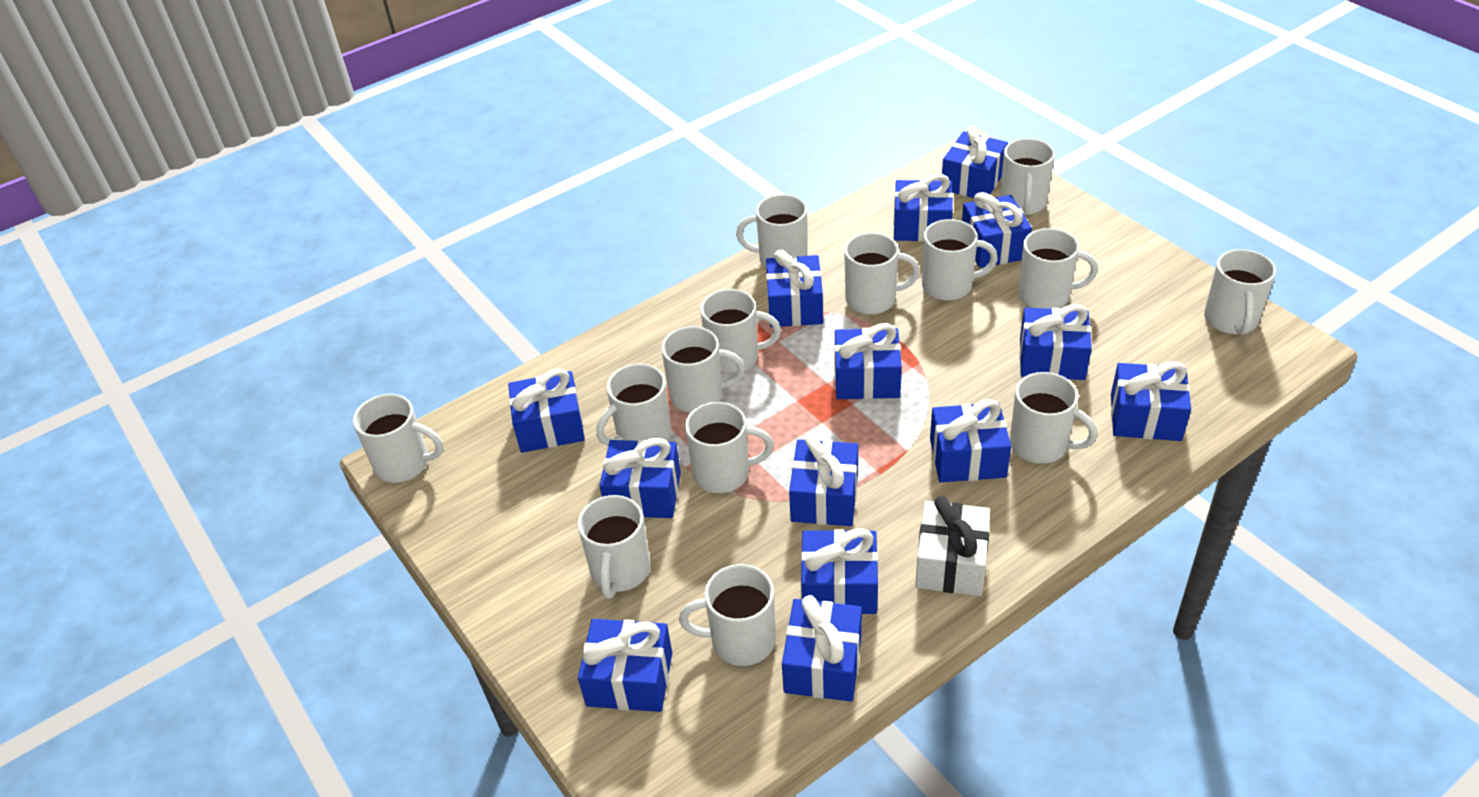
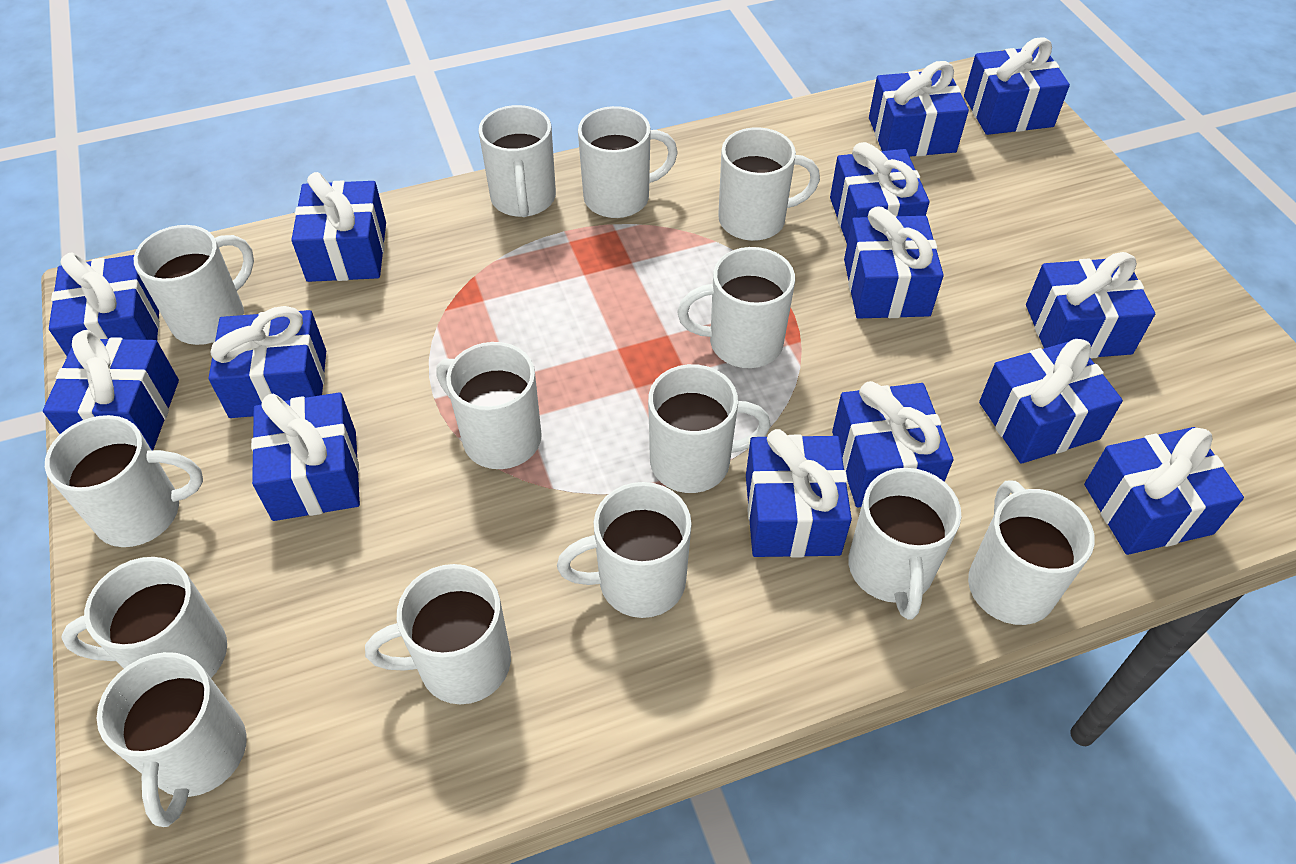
white gift: [915,496,990,596] = 1 -> none = 0

